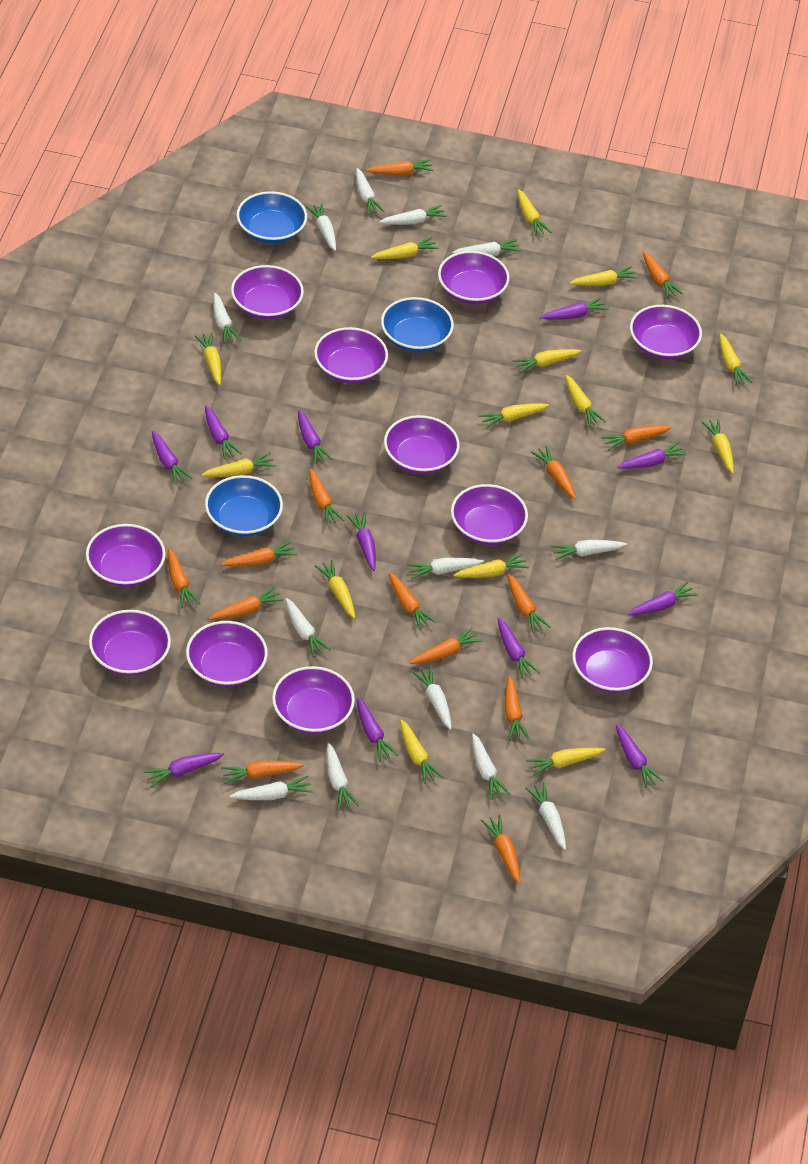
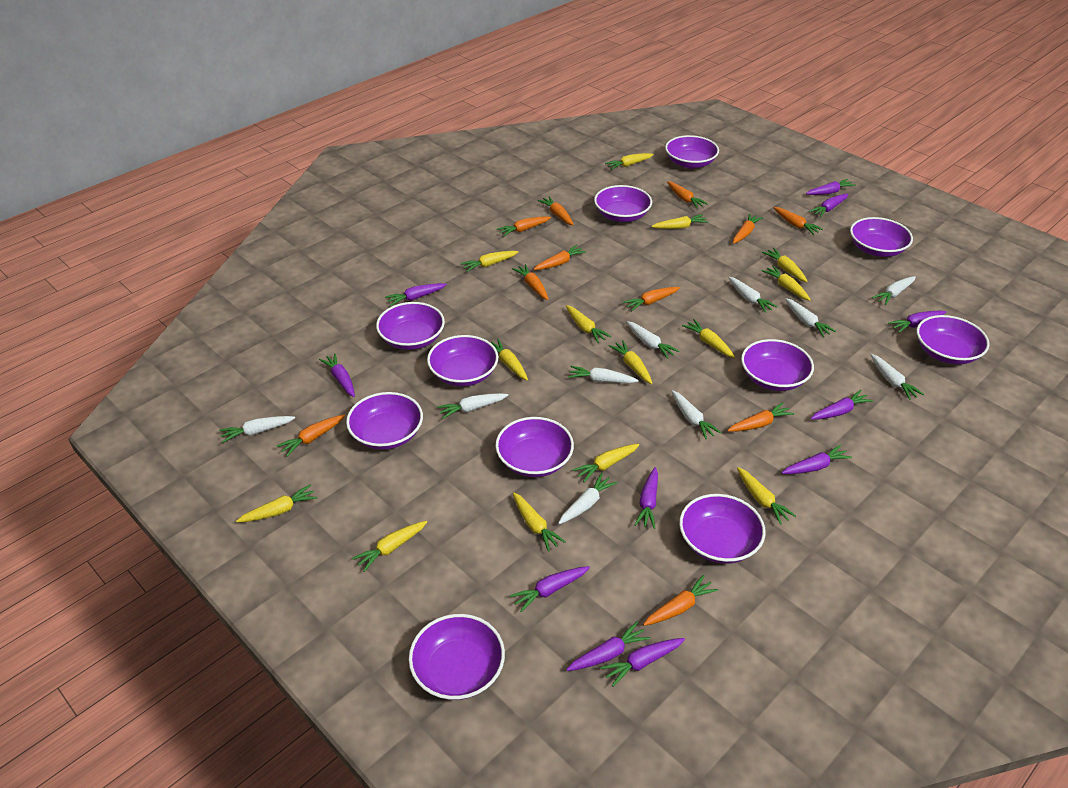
blue bowl: [205,475,283,537] [237,191,307,244] [381,297,454,353] = 3 -> none = 0
orange carrot: [168,548,200,608] [208,586,284,620] [221,541,298,566] [221,761,304,784] [309,469,344,525] [366,159,434,176] [389,572,436,630] [410,627,482,664] [480,815,520,884] [504,676,529,741] [508,574,550,633] [531,446,576,499] [601,426,671,450] [642,251,683,299] = 14 -> [277,415,345,457] [497,216,551,237] [512,264,548,300] [533,245,586,270] [537,196,574,225] [623,287,680,311] [643,575,718,626] [667,181,708,209] [727,402,794,432] [733,213,763,244] [774,207,823,235] = 11
white carrot: [213,293,241,344] [230,776,313,800] [285,598,331,657] [306,203,336,251] [327,743,359,810] [356,168,385,215] [379,205,447,225] [407,558,484,579] [412,666,452,730] [452,239,522,256] [472,733,510,800] [525,782,566,850] [551,540,627,560] = 13 -> [219,416,295,443] [437,393,508,419] [558,473,617,524] [568,366,639,383] [627,321,679,359] [672,390,721,439] [729,277,778,313] [785,298,836,337] [871,354,924,400] [872,276,916,305] = 10

